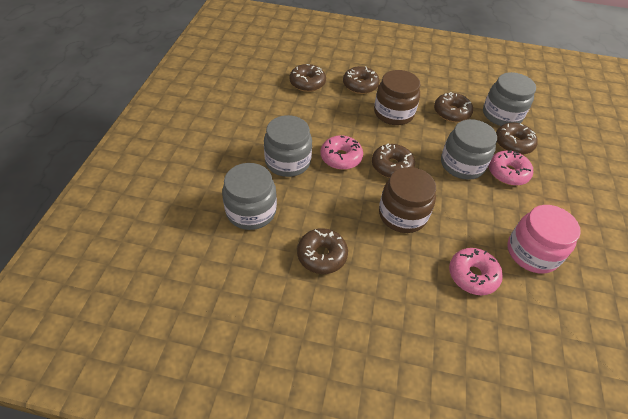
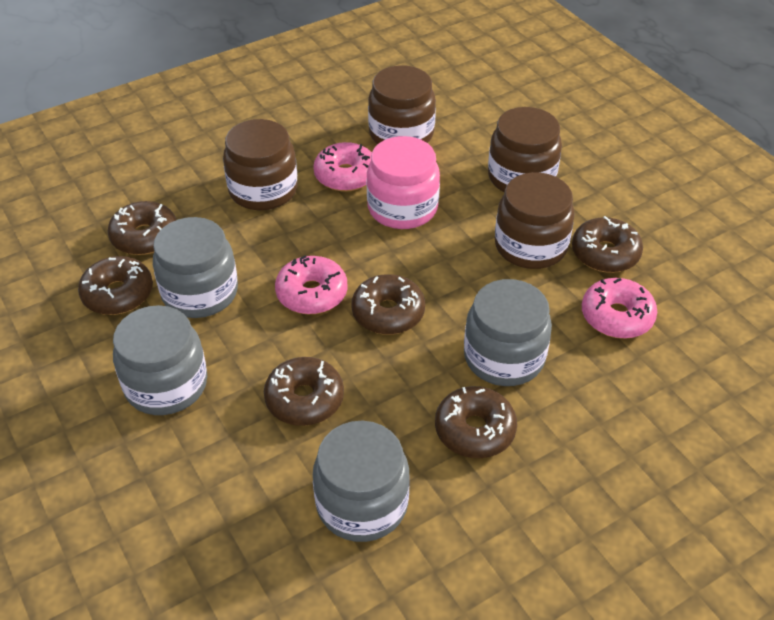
brown jar: [374,70,420,125] [379,167,436,233] = 2 -> [223,119,298,210] [368,66,436,144] [488,107,562,192] [495,172,575,269] = 4

